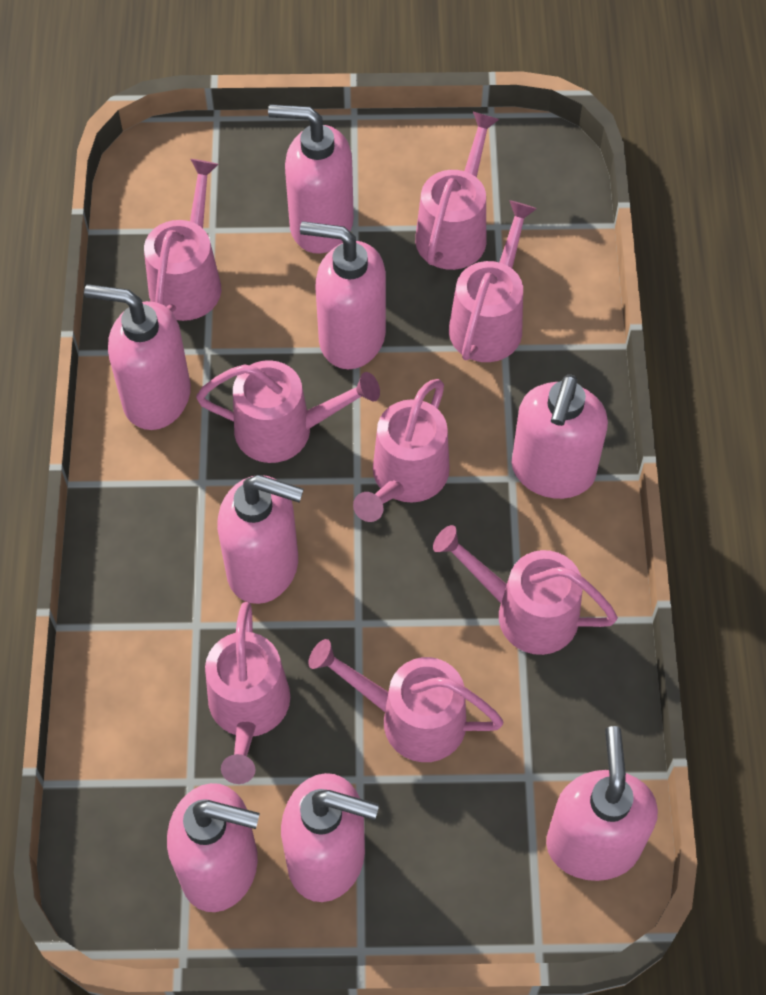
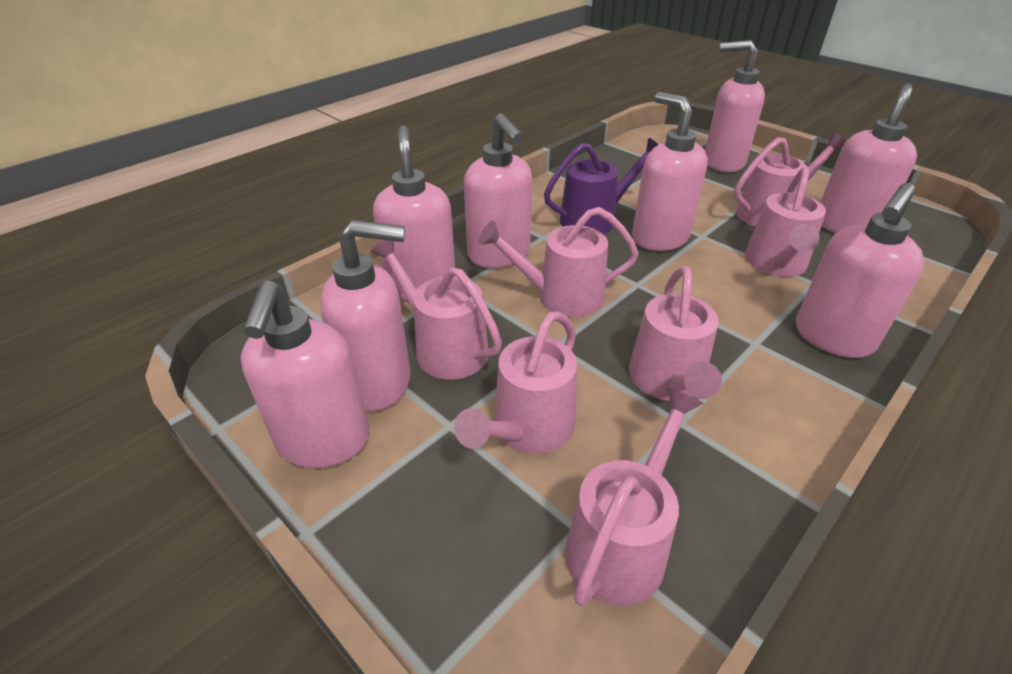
pink watering can: [144,159,221,321] [196,360,380,463] [205,602,290,784] [308,639,504,762] [353,379,450,522] [415,112,499,270] [433,525,618,655] [449,200,537,362] = 8 -> [370,240,502,380] [454,311,577,454] [478,207,639,317] [565,388,703,606] [629,266,722,401] [734,133,846,227] [745,167,826,277] = 7
purple watering can: none = 0 -> [544,138,658,234] = 1

